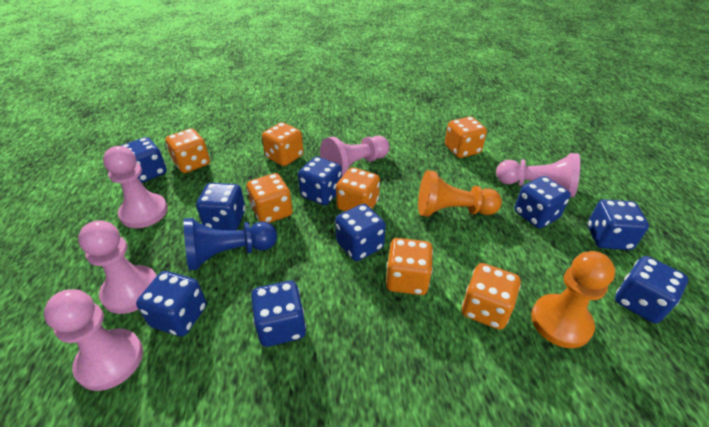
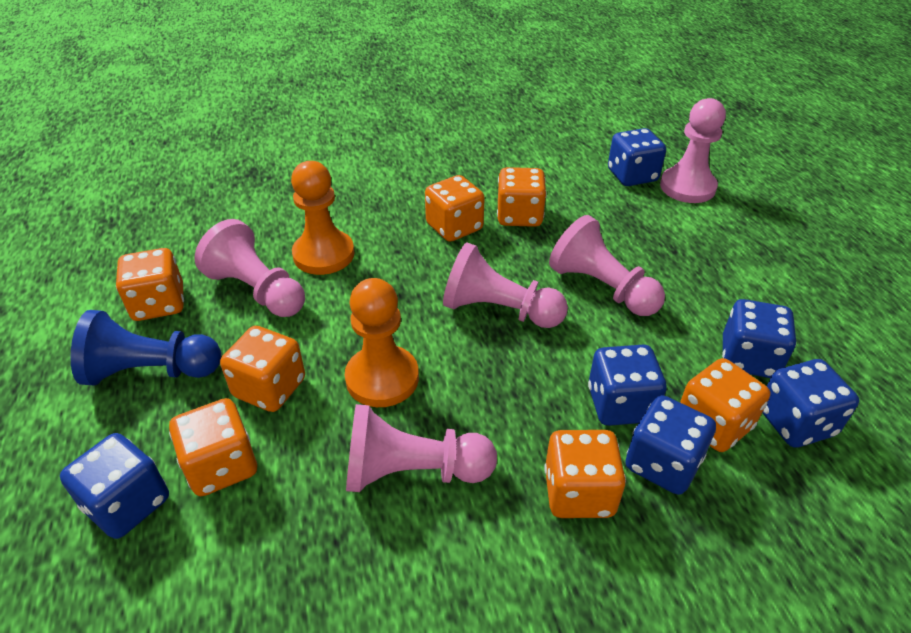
blue dice: [121,137,167,183] [136,271,207,336] [196,183,245,230] [251,281,306,347] [298,157,342,205] [335,204,386,261] [514,176,571,228] [588,199,649,250] [615,256,688,323] = 9 -> [60,433,169,539] [588,345,667,426] [608,128,666,186] [625,395,716,495] [722,299,796,378] [762,359,859,448] = 6

